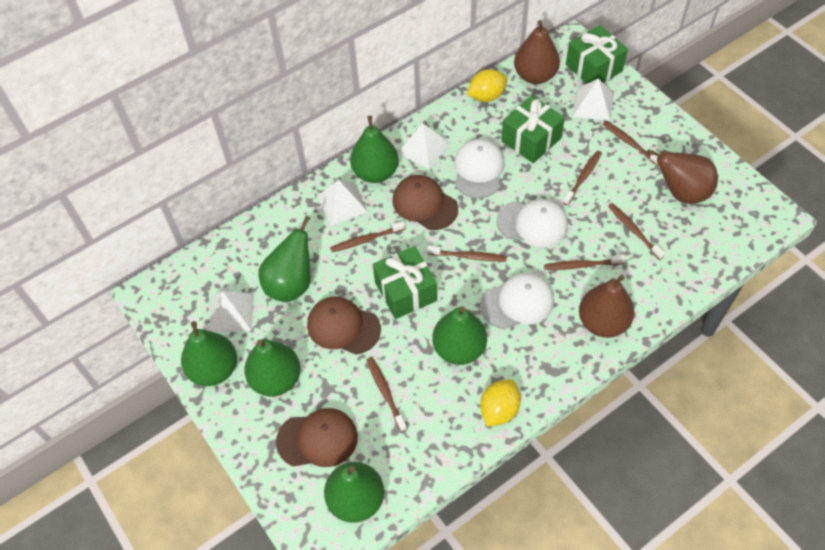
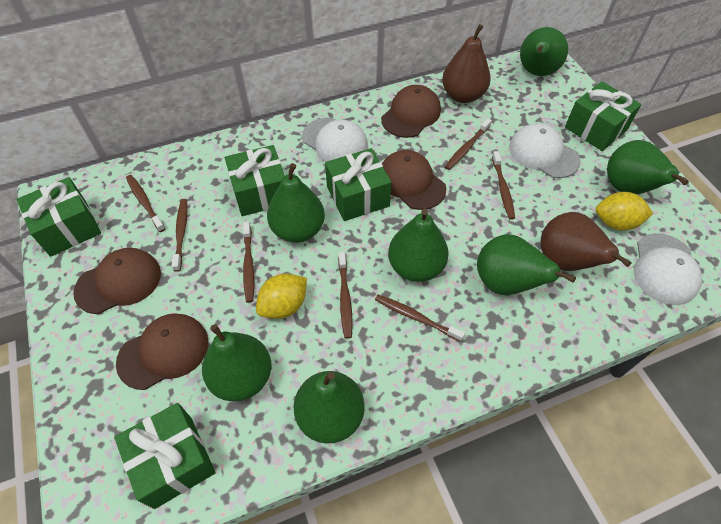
brown cap: [276,408,358,467] [307,296,381,355] [392,175,458,230] = 3 -> [73,248,161,314] [116,313,208,390] [381,85,441,138] [382,150,446,210] = 4
brown pear: [514,20,560,84] [579,275,634,338] [647,149,718,204] = 3 -> [442,24,491,103] [540,212,632,271] = 2
green gift: [373,246,437,319] [501,96,565,163] [566,25,628,84] = 3 -> [16,177,101,257] [114,403,216,509] [225,145,285,216] [325,148,392,221] [565,81,641,151] = 5
green pear: [181,321,237,386] [244,339,301,397] [259,215,310,302] [324,462,384,523] [350,116,399,183] [432,306,487,365] = 6 -> [202,324,272,401] [267,163,325,243] [294,371,365,444] [388,209,449,282] [477,234,576,295] [520,27,568,76] [607,140,689,195] = 7
white pyramid: [209,291,254,332] [317,180,368,225] [398,123,450,169] [573,78,613,121] = 4 -> none = 0

